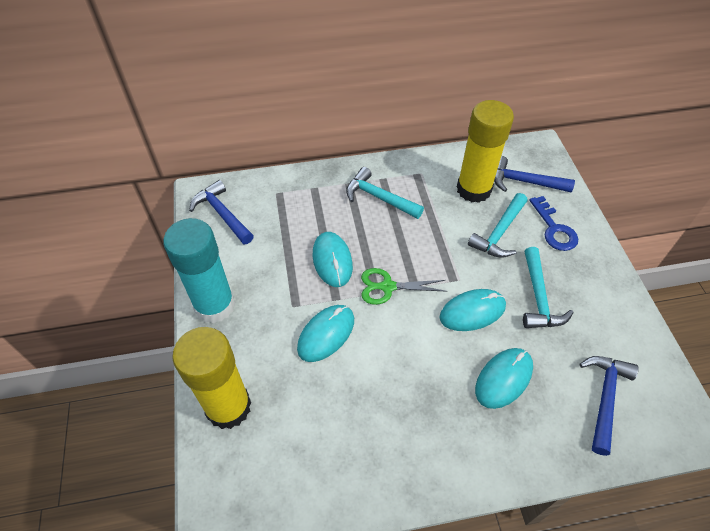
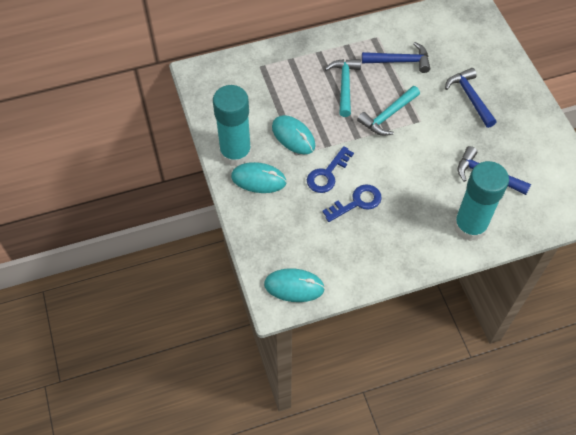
blue key: [529,196,578,251] = 1 -> [307,146,354,193] [322,184,382,222] = 2
green scissors: [361,268,447,305] = 1 -> none = 0
turquoise glue stick: [163,218,235,323] = 1 -> [213,85,252,166] [453,161,509,241] = 2
turquoise hammer: [346,167,424,219] [468,193,527,258] [523,247,573,328] = 3 -> [325,59,361,117] [357,86,420,136] = 2
turquoise mouse: [297,305,354,362] [313,232,353,287] [440,289,506,331] [475,348,533,409] = 4 -> [231,162,287,193] [264,268,325,302] [272,115,316,154] = 3
yellow glue stick: [172,327,251,429] [457,100,514,203] = 2 -> none = 0

